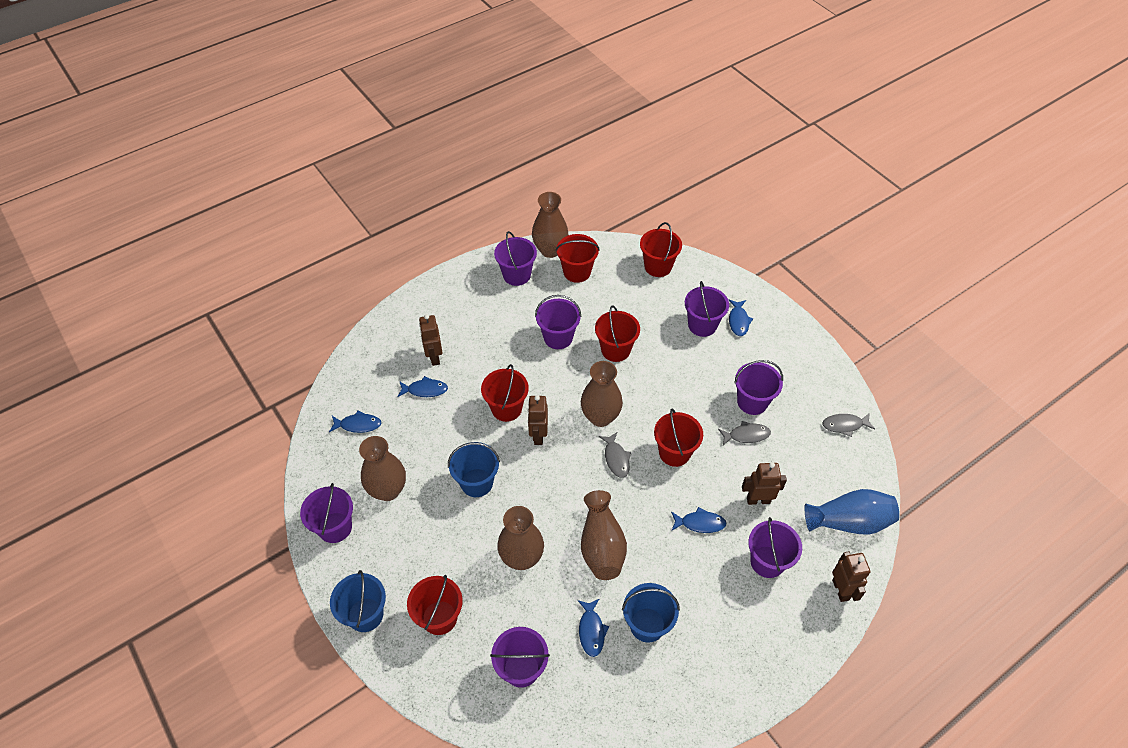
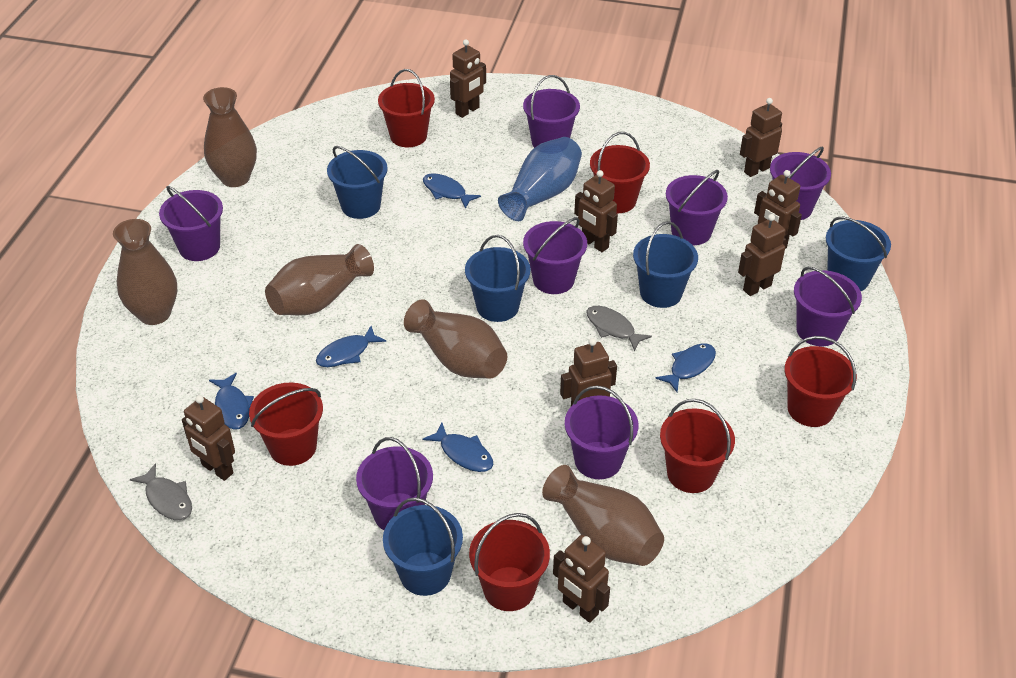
blue bucket: [330,570,386,632] [448,442,500,497] [622,583,680,643] = 3 -> [327,146,388,219] [383,497,463,596] [465,235,531,322] [633,221,698,308] [826,217,891,291] = 5
brown robot: [419,314,443,366] [528,395,548,445] [742,462,787,505] [832,552,871,602] = 4 -> [182,395,235,481] [450,39,486,118] [553,535,610,623] [560,338,617,406] [574,170,618,252] [738,214,786,296] [740,98,782,177] [754,170,802,249] = 8
grey fish: [599,432,631,478] [718,421,771,445] [823,413,875,437] = 3 -> [130,463,192,520] [586,306,652,351] = 2
purple bucket: [300,483,353,543] [490,627,550,688] [494,231,537,286] [535,295,581,349] [685,281,729,337] [734,360,783,415] [748,517,802,578] = 7 -> [159,186,223,261] [356,437,433,530] [523,75,580,148] [523,217,587,294] [565,386,638,479] [666,170,728,245] [770,147,831,220] [794,267,862,346] = 8

